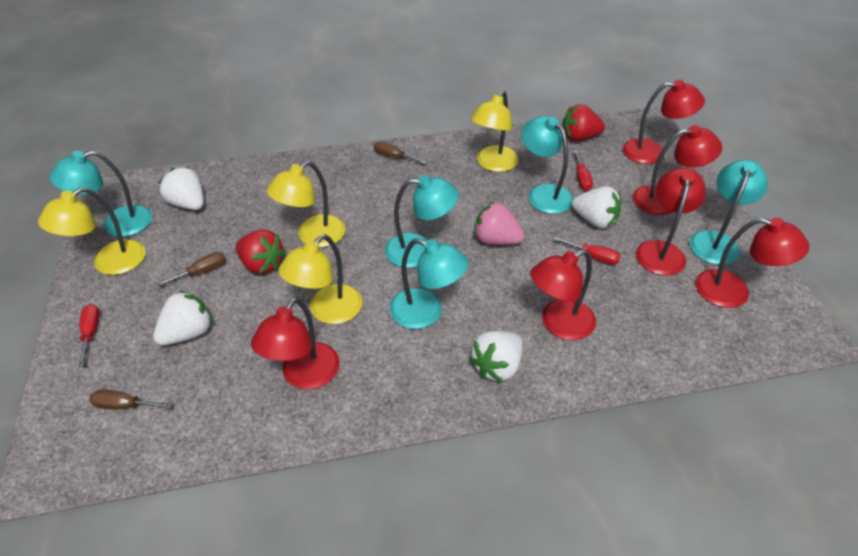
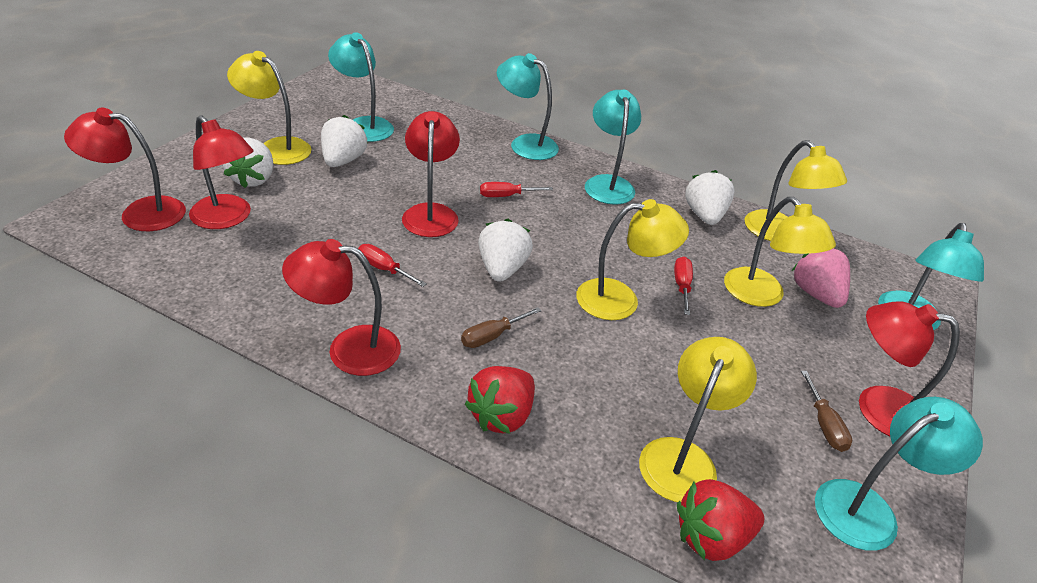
brown screwdriver: [89,389,173,410] [156,252,226,287] [374,142,426,164] = 3 -> [461,307,542,348] [801,371,852,452] = 2
red lamp: [251,297,340,389] [530,249,596,340] [623,80,705,164] [633,125,722,215] [636,168,706,276] [696,218,810,308] = 6 -> [64,108,186,231] [189,115,253,229] [282,239,401,376] [402,111,460,237] [859,301,960,436] = 5
yellow lamp: [38,187,146,275] [267,161,345,247] [278,234,363,324] [471,91,519,172] = 4 -> [227,51,311,165] [576,199,689,320] [639,337,757,502] [724,197,836,307] [745,140,847,241] = 5

